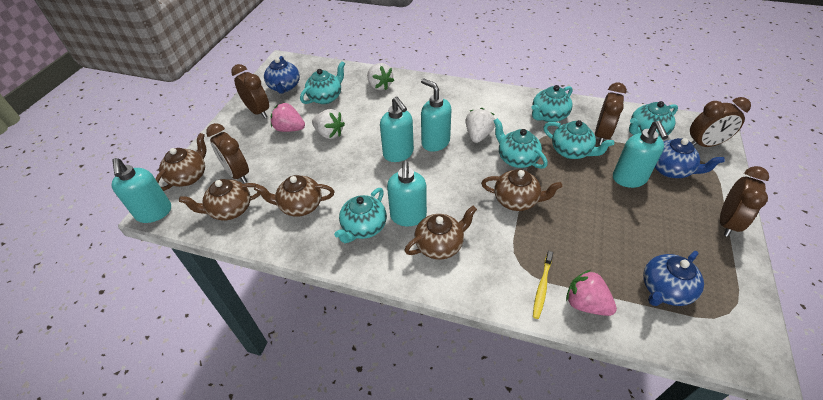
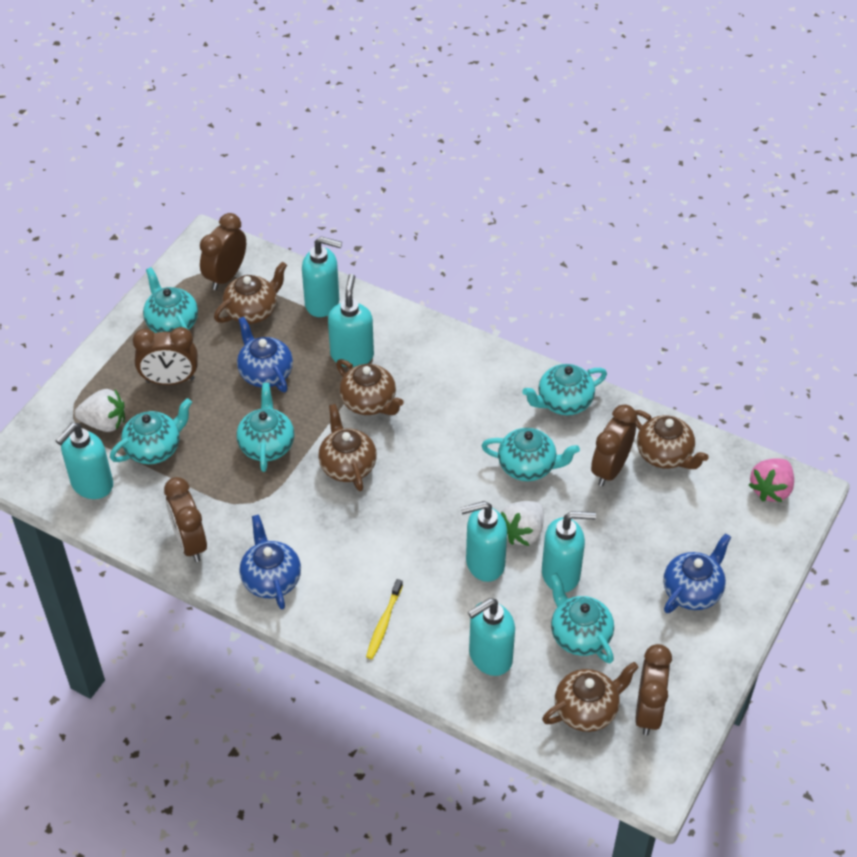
pink strawberry: [270,103,305,132] [566,270,617,316] = 2 -> [749,458,794,502] = 1
turquoise soap dispenser: [111,158,171,223] [380,97,414,162] [387,161,427,226] [421,78,452,152] [613,121,668,188] = 5 -> [56,423,113,499] [302,237,342,317] [328,274,374,367] [460,501,507,582] [468,598,515,676] [542,511,596,593] = 6
white strawberry: [312,109,345,139] [367,63,394,90] [465,108,495,143] = 3 -> [75,389,125,432] [501,501,544,546] = 2

